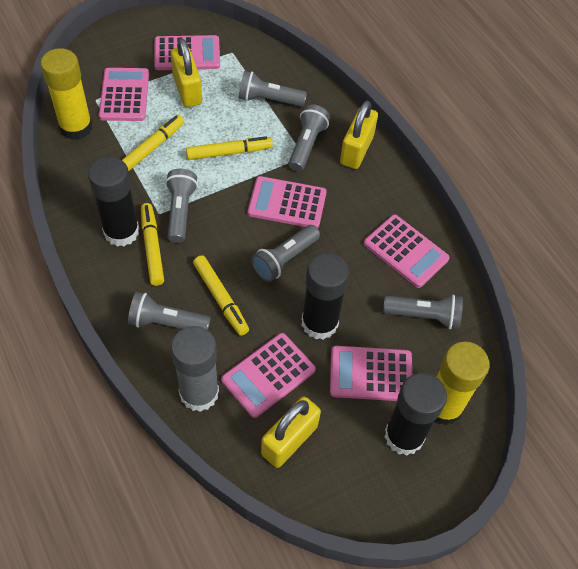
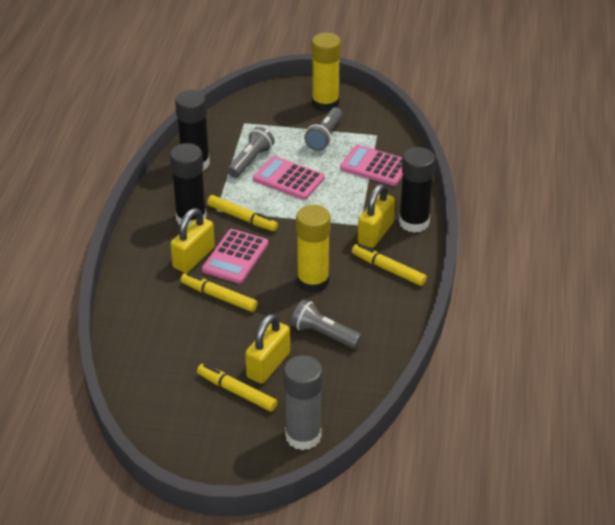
grey flashlight: [128,292,211,330] [165,169,198,243] [239,71,307,107] [251,225,320,282] [288,104,330,172] [383,294,463,329] = 6 -> [227,126,274,178] [291,299,362,348] [304,107,342,151] = 3
pink calculator: [99,68,149,121] [154,35,220,70] [221,333,316,418] [248,176,327,228] [330,346,412,401] [364,214,450,288] = 6 -> [202,229,268,284] [253,156,325,200] [340,145,403,186] = 3

